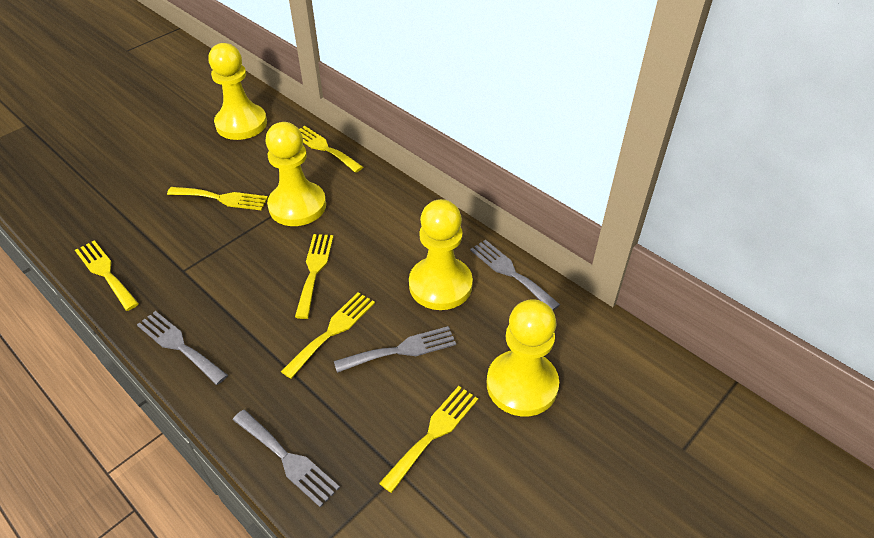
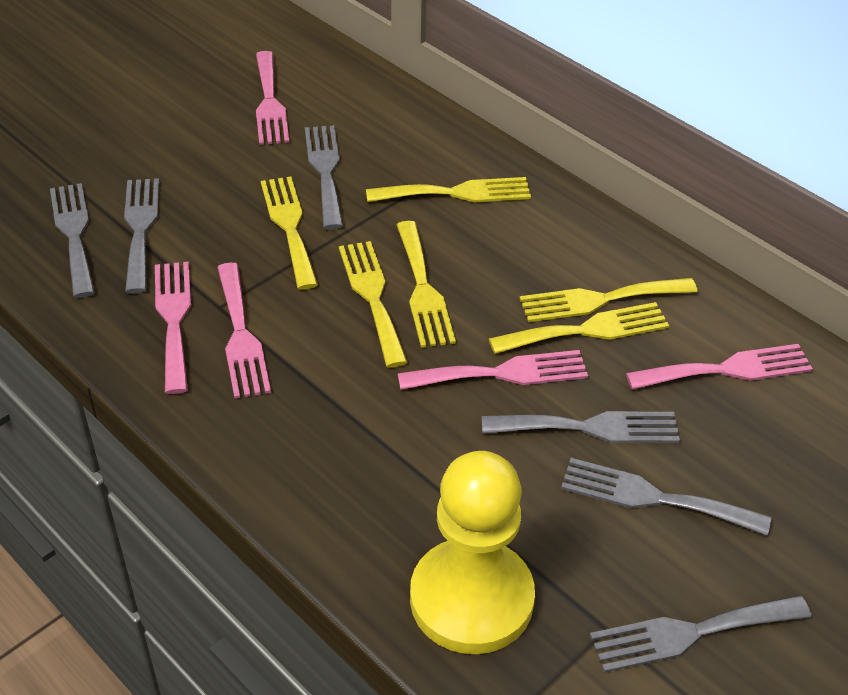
grey fork: [137,311,228,385] [233,410,340,507] [334,326,456,373] [470,240,560,311] = 4 -> [50,183,95,298] [124,178,159,293] [305,125,343,229] [482,411,680,443] [561,458,771,536] [590,595,811,673] = 6
pink fork: none = 0 -> [155,262,191,394] [217,263,271,399] [256,51,289,145] [397,350,588,390] [626,344,813,390] = 5
yellow pawn: [208,43,267,140] [265,122,326,226] [409,199,473,310] [487,299,559,416] = 4 -> [410,451,535,654] = 1

